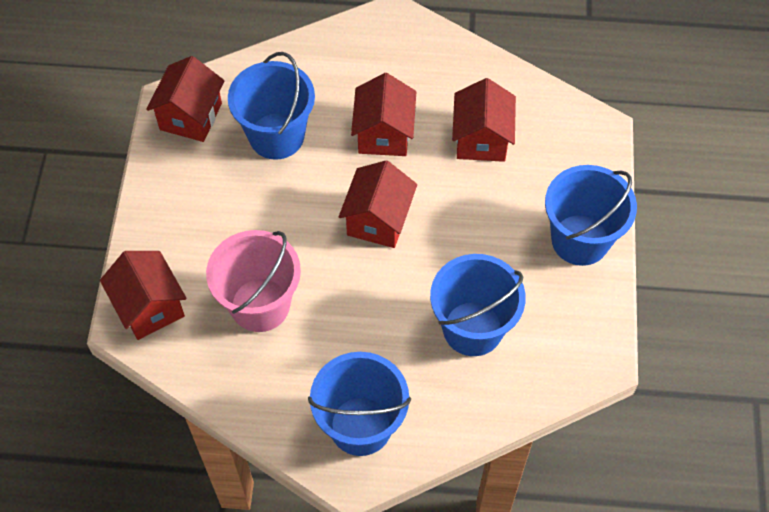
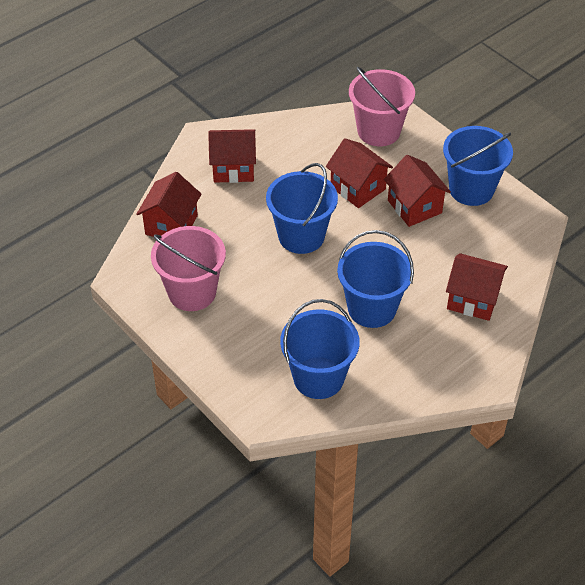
pink bucket: [206,230,301,332] = 1 -> [151,226,226,311] [349,67,415,146] = 2

